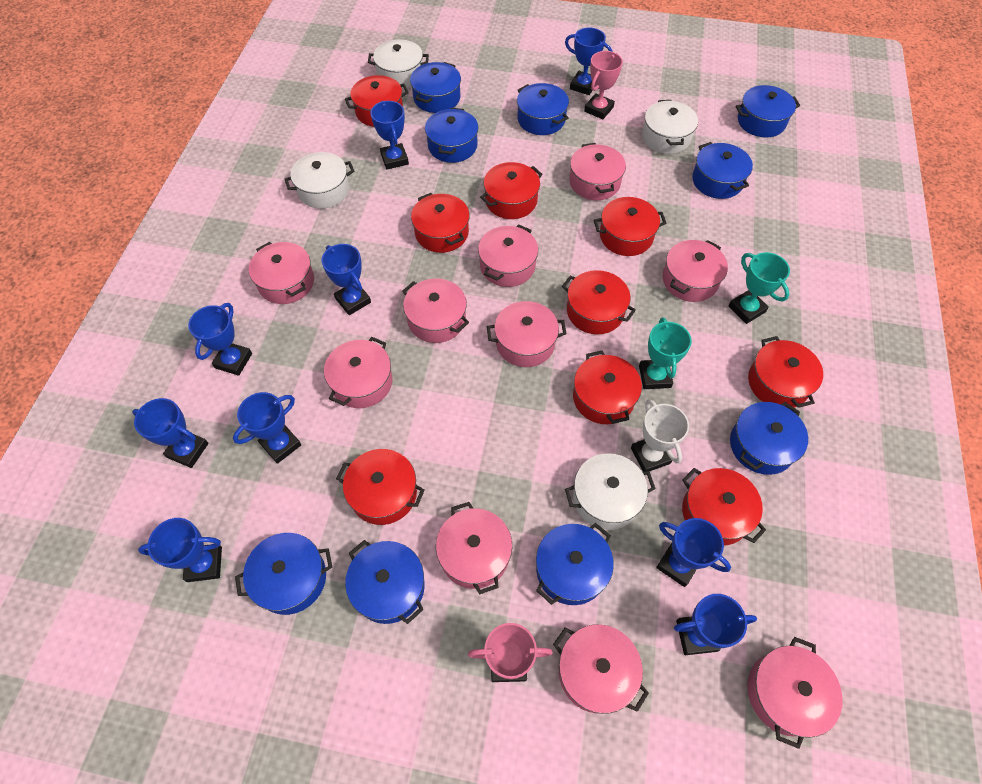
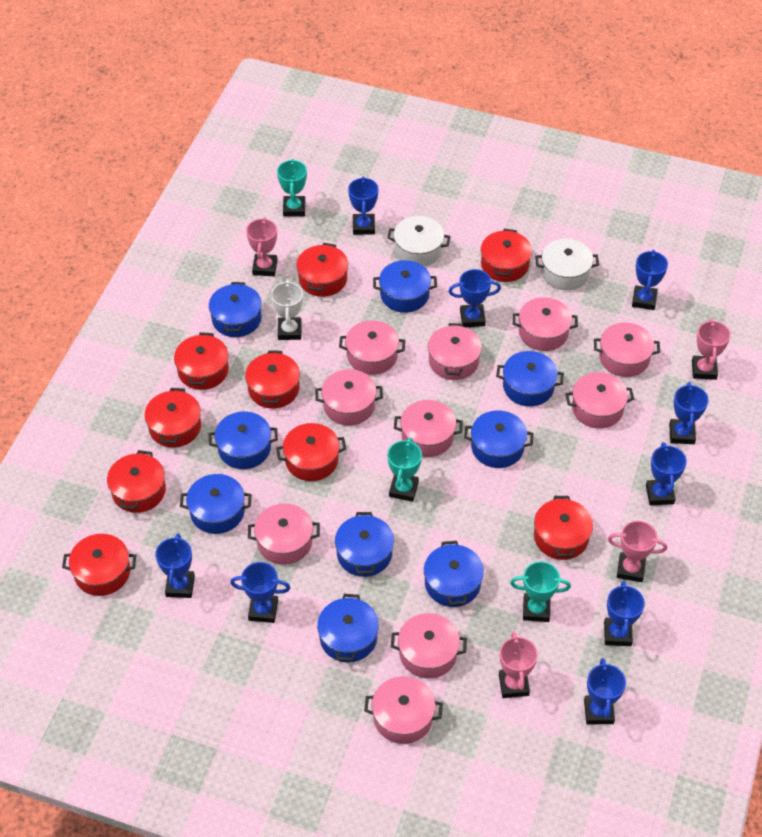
pink trophy: [468,623,553,682] [584,51,623,119] = 2 -> [246,217,277,276] [499,631,538,698] [608,521,667,582] [692,319,731,380] = 4
turquoise trophy: [639,317,692,389] [728,252,790,324] = 2 -> [277,159,307,217] [387,438,422,502] [510,561,571,622] = 3
white pot: [284,152,354,209] [368,39,429,89] [565,453,656,530] [642,100,698,154] = 4 -> [387,216,451,266] [535,239,599,290] = 2

